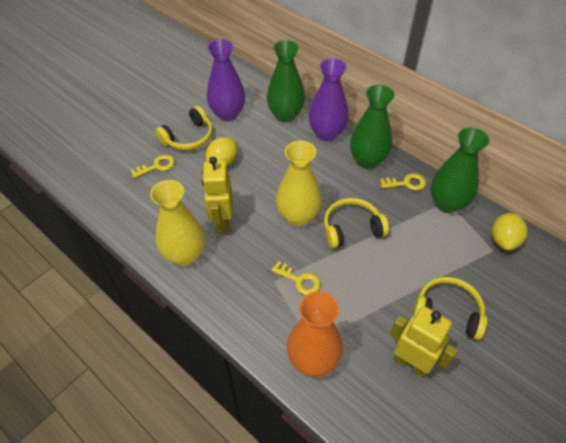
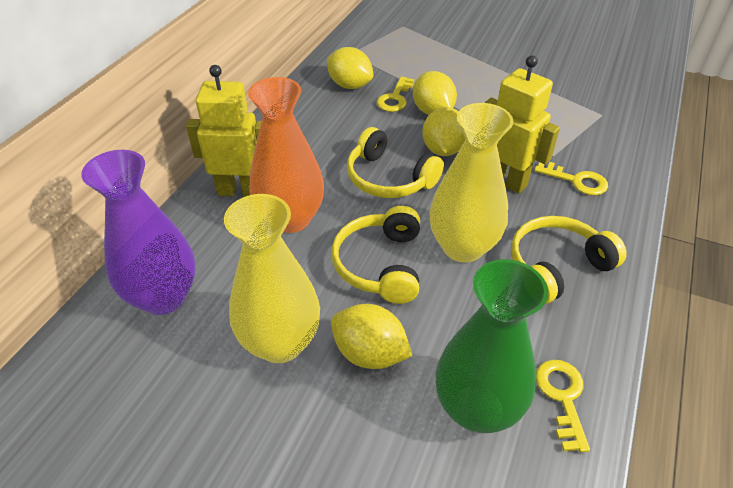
green vase: [267,40,305,122] [350,85,395,169] [431,127,490,213] = 3 -> [436,259,548,433] = 1
purple vase: [207,39,245,121] [309,58,349,141] = 2 -> [81,150,196,315] = 1
yellow lemon: [206,137,238,166] [492,213,528,251] = 2 -> [327,47,373,89] [331,304,412,369] [413,71,457,115] [422,107,465,156] = 4

